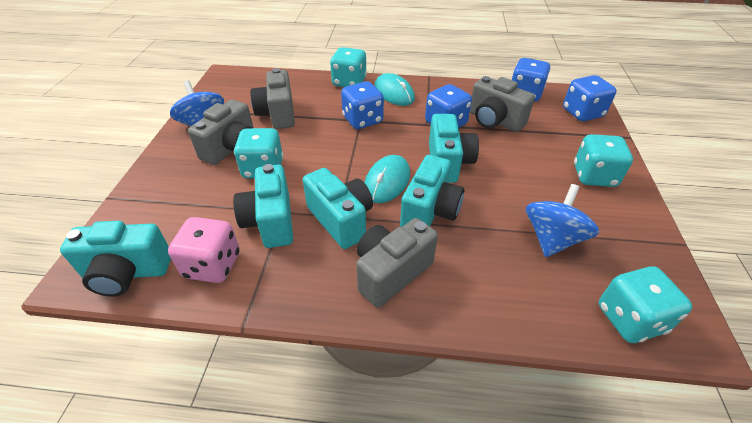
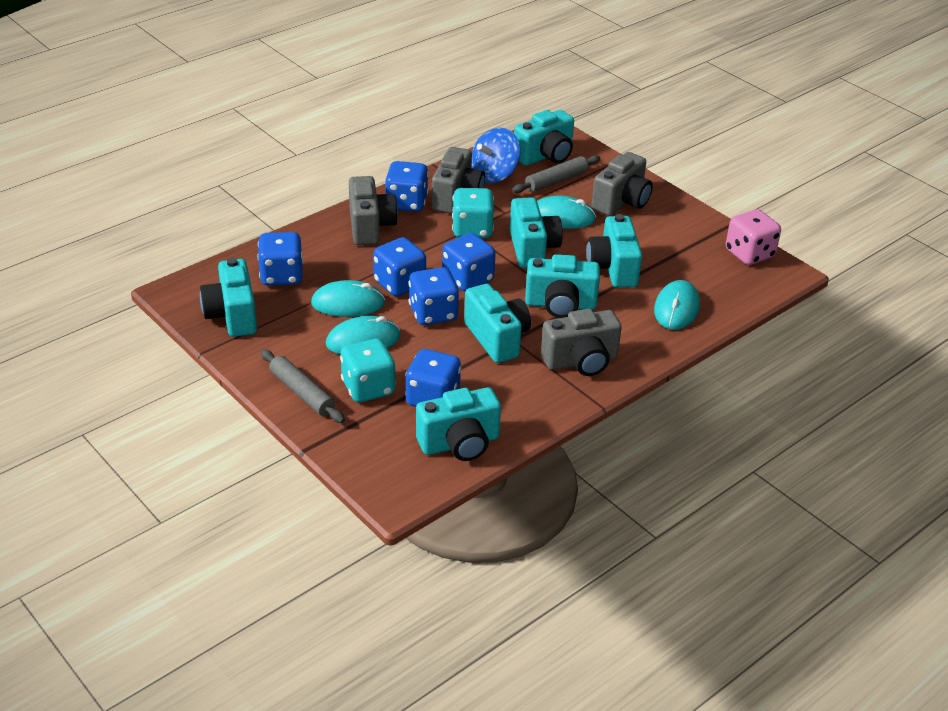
blue dice: [341,81,384,129] [425,84,472,128] [512,58,550,102] [563,75,616,121] = 4 -> [257,232,303,286] [373,237,426,296] [385,161,429,212] [405,349,461,407] [408,267,459,325] [442,233,496,292] = 6
blue spinning top: [170,80,224,126] [526,184,599,257] = 2 -> [472,128,521,183] = 1
grey rolling pin: none = 0 -> [261,349,345,423] [512,155,600,193] = 2
turquoise camera: [60,221,171,297] [233,164,293,248] [303,168,373,249] [400,155,464,227] [429,114,479,183] = 5 -> [200,258,257,337] [416,387,501,461] [464,284,531,363] [510,197,563,268] [514,110,574,166] [525,254,600,318] [586,214,642,288] = 7
turquoise dice: [234,128,283,178] [330,47,367,87] [574,134,633,187] [599,266,692,343] = 4 -> [340,339,396,402] [452,188,494,238] = 2
turquoise mouse: [364,155,410,203] [374,73,415,106] = 2 -> [311,280,385,317] [326,316,400,354] [537,195,596,229] [654,280,700,330] = 4

